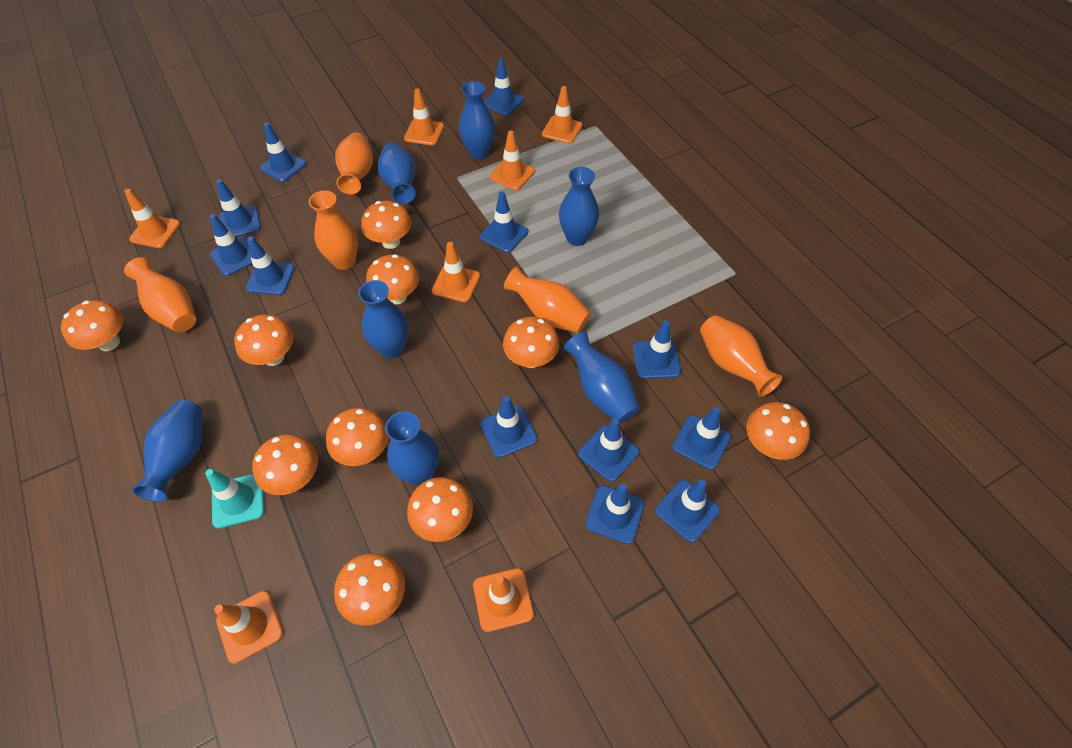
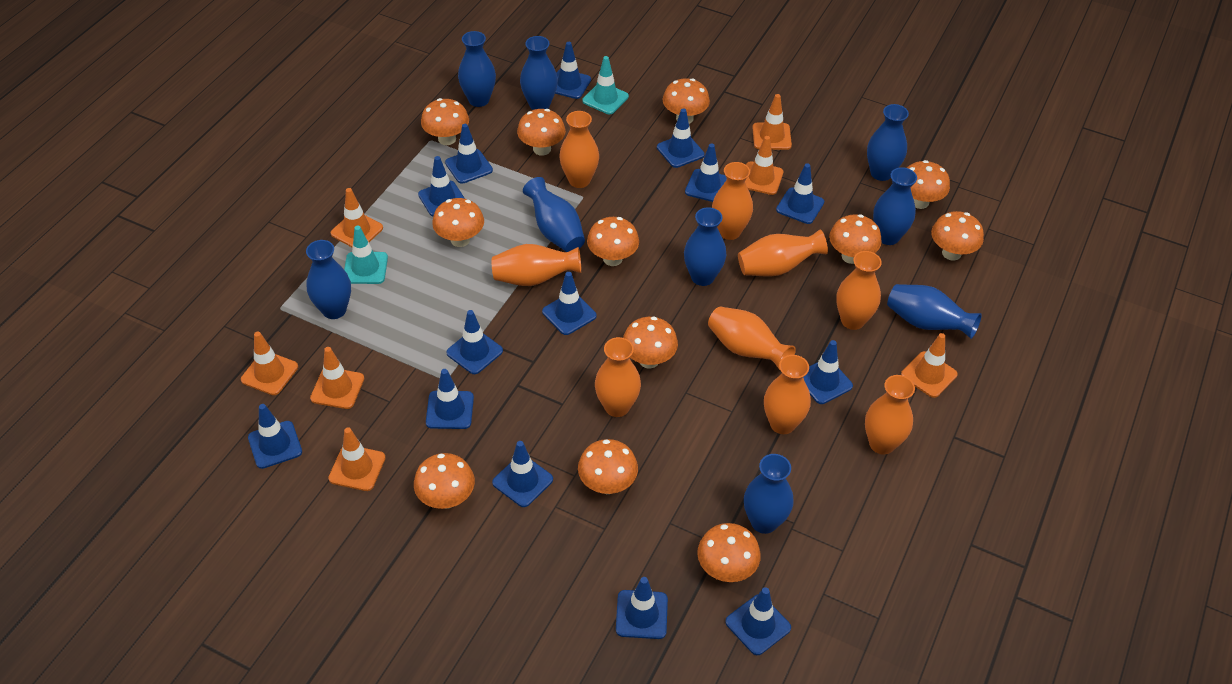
blue traffic cone: [209,214,252,276] [216,179,261,237] [246,236,295,295] [260,123,307,182] [480,192,528,253] [481,396,537,458] [484,58,524,116] [578,418,639,482] [586,484,644,544] [633,321,681,379] [655,480,720,542] [672,407,731,470] = 12 -> [248,404,302,469] [418,156,465,216] [426,369,474,429] [445,124,493,184] [446,310,503,374] [492,441,553,507] [542,272,597,335] [555,42,591,99] [616,577,668,639] [657,108,705,168] [685,144,727,202] [725,587,791,655] [776,163,824,224] [803,340,853,404] = 14
blue vase: [132,400,202,502] [358,280,408,358] [378,142,416,204] [385,411,439,486] [459,81,495,159] [559,167,599,246] [564,332,640,423] = 7 -> [306,240,351,319] [458,31,496,107] [520,36,558,110] [523,177,585,252] [684,207,726,286] [744,454,793,534] [867,104,909,181] [873,167,917,245] [887,284,982,339] = 9
orange mushroom: [61,300,123,351] [235,315,293,366] [252,434,318,495] [326,408,388,466] [334,553,405,626] [361,201,411,249] [366,254,419,304] [407,477,473,542] [503,317,559,368] [746,402,810,460] = 10 -> [414,453,475,509] [421,98,469,145] [432,198,484,247] [517,109,566,156] [578,439,638,494] [587,217,639,266] [623,316,678,369] [663,78,710,124] [697,523,761,582] [829,214,882,264] [907,160,950,209] [931,211,984,260] = 12
orange vase: [124,257,196,332] [309,191,358,270] [335,133,373,194] [504,266,591,333] [700,315,782,396] = 5 -> [492,244,581,286] [559,111,599,188] [595,337,641,417] [708,307,796,370] [712,162,753,240] [738,229,828,277] [764,355,811,434] [836,251,882,330] [865,375,915,455] = 9
turquoise traffic cone: [205,469,265,529] = 1 -> [344,226,388,284] [582,56,629,114] = 2

